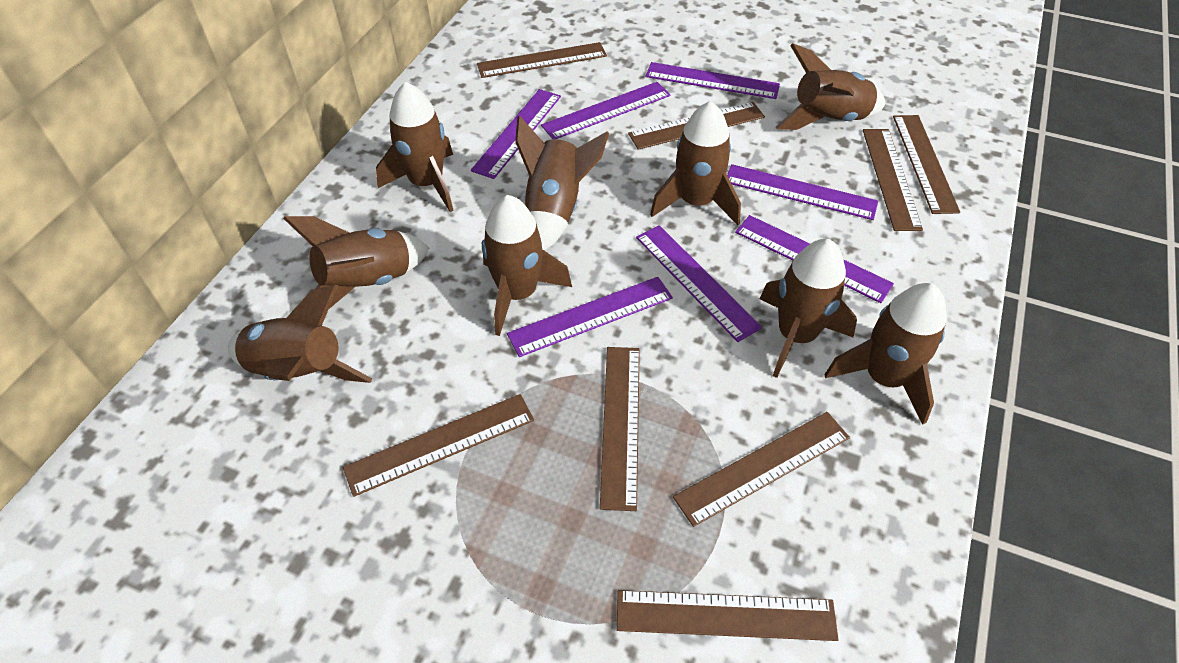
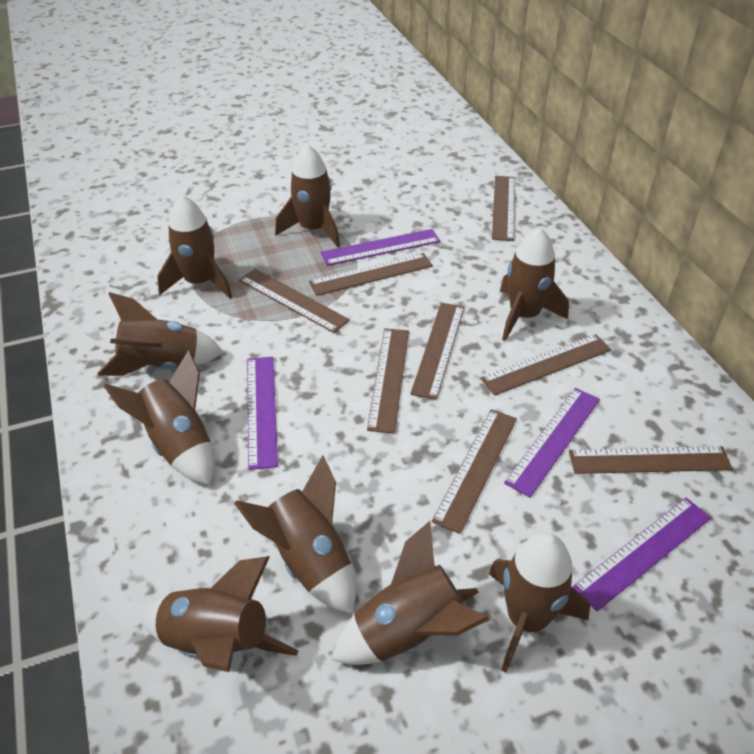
purple ruler: [471,89,561,179] [507,277,673,357] [541,82,671,139] [636,225,762,342] [646,62,780,99] [727,164,878,220] [735,215,894,303] = 7 -> [247,357,278,470] [320,229,440,266] [504,388,600,498] [573,498,711,611] = 4

